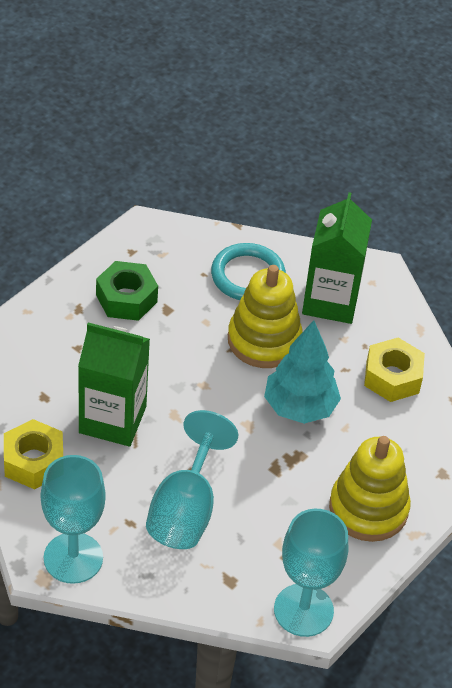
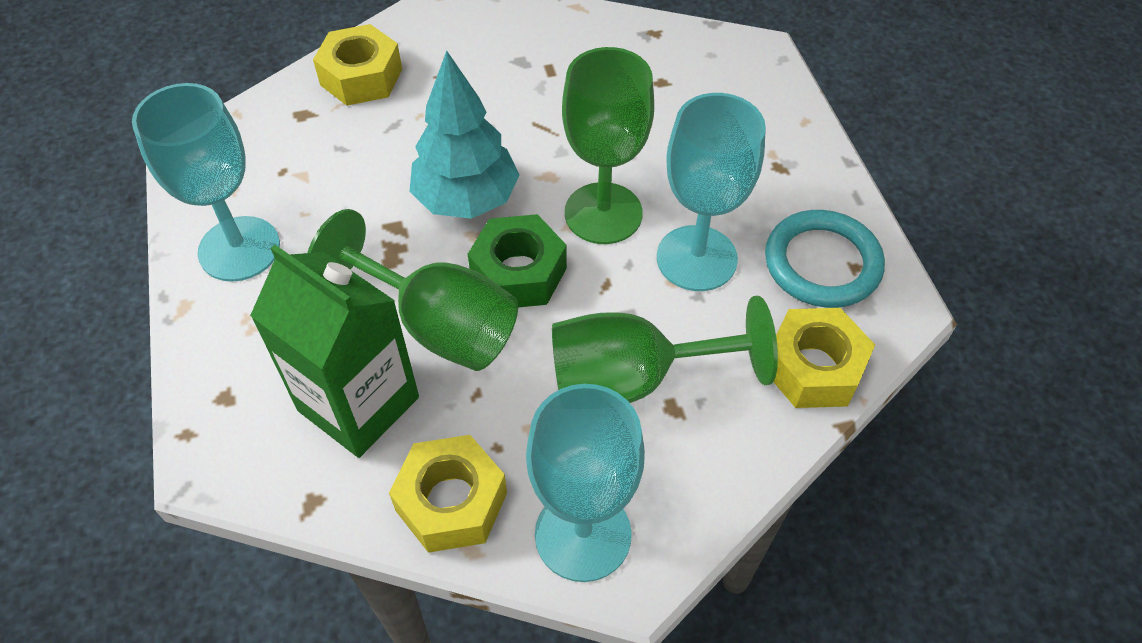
green carton: [78,322,150,447] [302,192,372,324] = 2 -> [250,245,419,458] = 1
green goblet: none = 0 -> [308,209,518,371] [552,296,778,403] [562,47,654,244] = 3
yellow nut: [4,419,63,489] [364,338,425,402] = 2 -> [313,24,402,106] [389,435,507,553] [774,308,875,408] = 3
yellow stacking toy: [228,265,303,368] [329,436,411,542] = 2 -> none = 0

